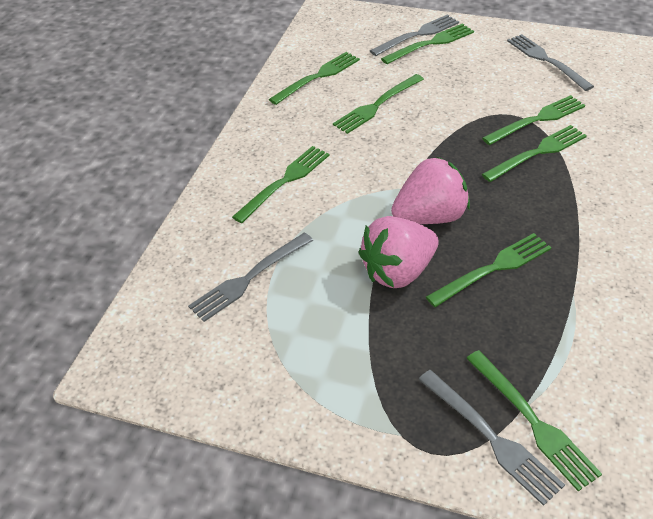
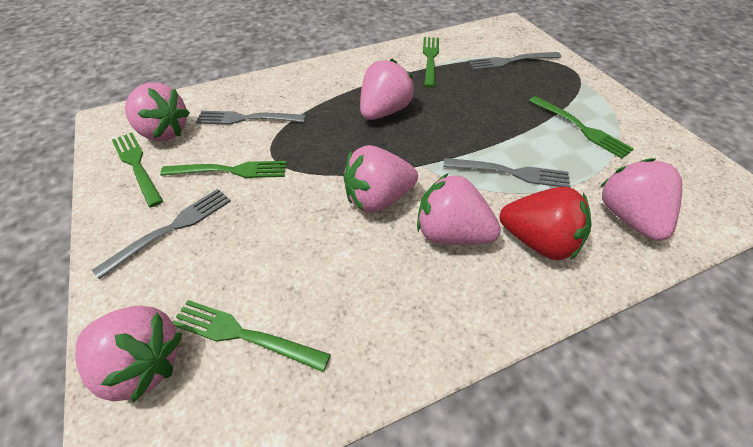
green fork: [232,146,330,223] [269,52,360,105] [333,74,424,134] [381,23,474,64] [426,233,551,307] [466,350,602,491] [482,95,585,145] [482,125,587,182] = 8 -> [112,133,163,207] [160,161,287,178] [173,300,331,372] [423,37,439,88] [529,96,634,159] = 5
pink strawberry: [359,216,439,288] [391,156,470,224] = 2 -> [76,306,183,403] [125,83,190,142] [344,145,418,213] [360,58,414,120] [417,173,501,245] [600,158,682,241] = 6
red strawberry: none = 0 -> [500,187,592,260] = 1

